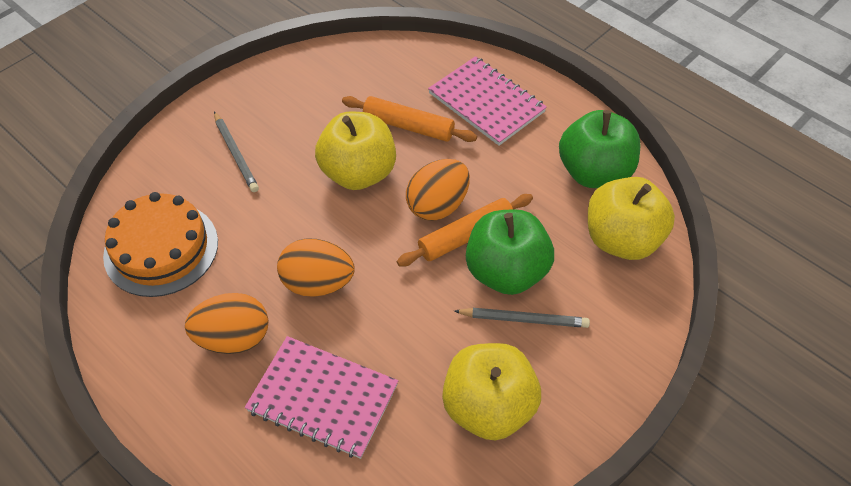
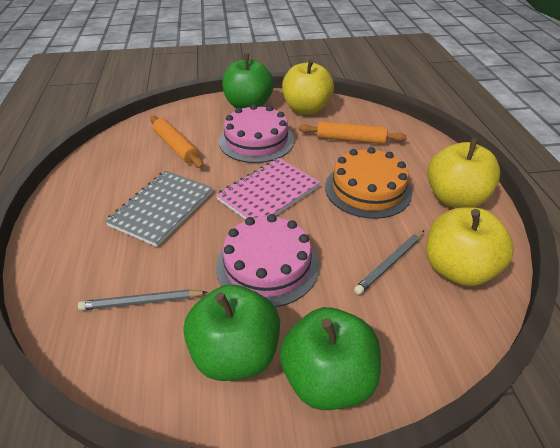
green apple: [466,210,554,295] [559,110,640,188] = 2 -> [184,284,280,381] [222,54,274,109] [280,307,381,410] = 3
grey notebook: none = 0 -> [105,171,213,247] = 1
orange egg: [185,293,269,354] [277,238,355,297] [406,159,470,221] = 3 -> none = 0
pink cake: none = 0 -> [216,214,319,307] [219,104,294,163] = 2
pink notebook: [245,336,398,459] [428,56,547,146] = 2 -> [216,158,320,220] = 1

